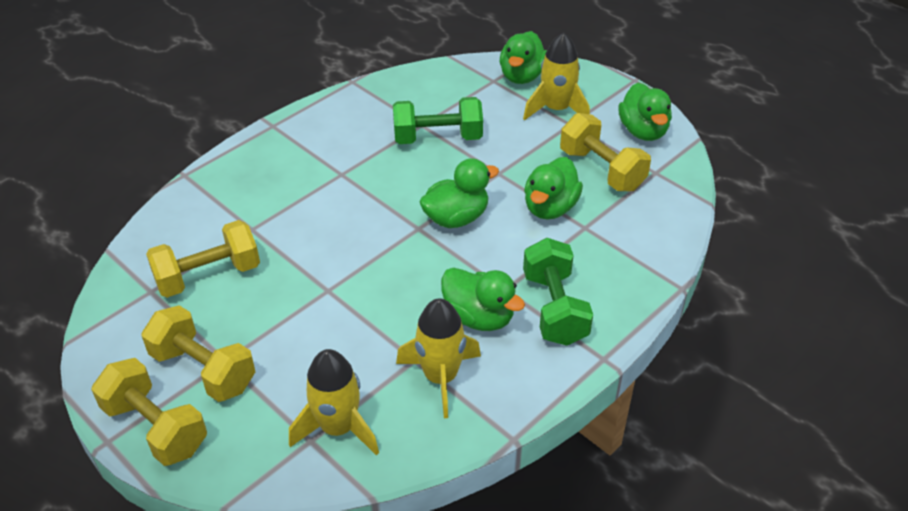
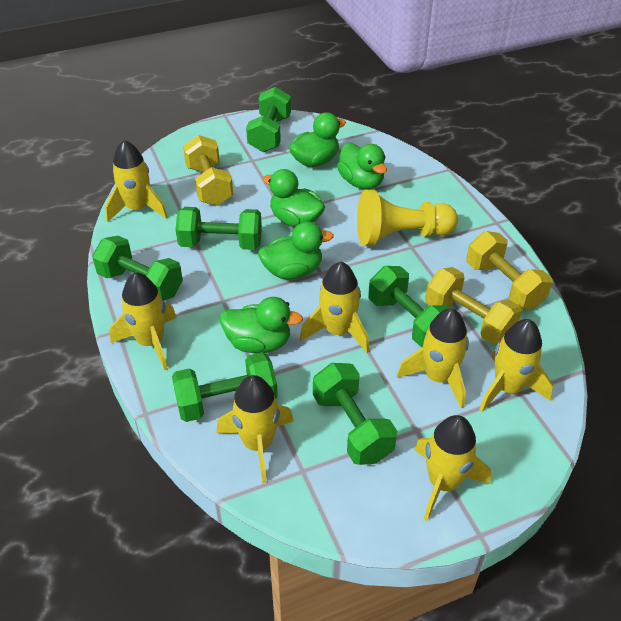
green dumbbell: [393,97,483,144] [523,238,593,346] = 2 -> [92,236,183,300] [172,352,278,422] [176,207,262,250] [246,87,291,152] [313,363,397,465] [368,266,449,347] = 6
yellow dumbbell: [91,358,207,466] [142,305,255,402] [146,220,260,298] [560,113,651,191] = 4 -> [183,135,233,206] [425,267,522,345] [467,231,552,309] = 3
yellow pawn: none = 0 -> [357,190,458,246] = 1
yellow rocket: [289,349,379,456] [396,298,481,418] [523,32,590,120] = 3 -> [105,140,168,222] [110,272,177,370] [217,375,294,483] [300,262,369,353] [397,308,469,408] [414,415,491,521] [479,319,553,412] = 7

